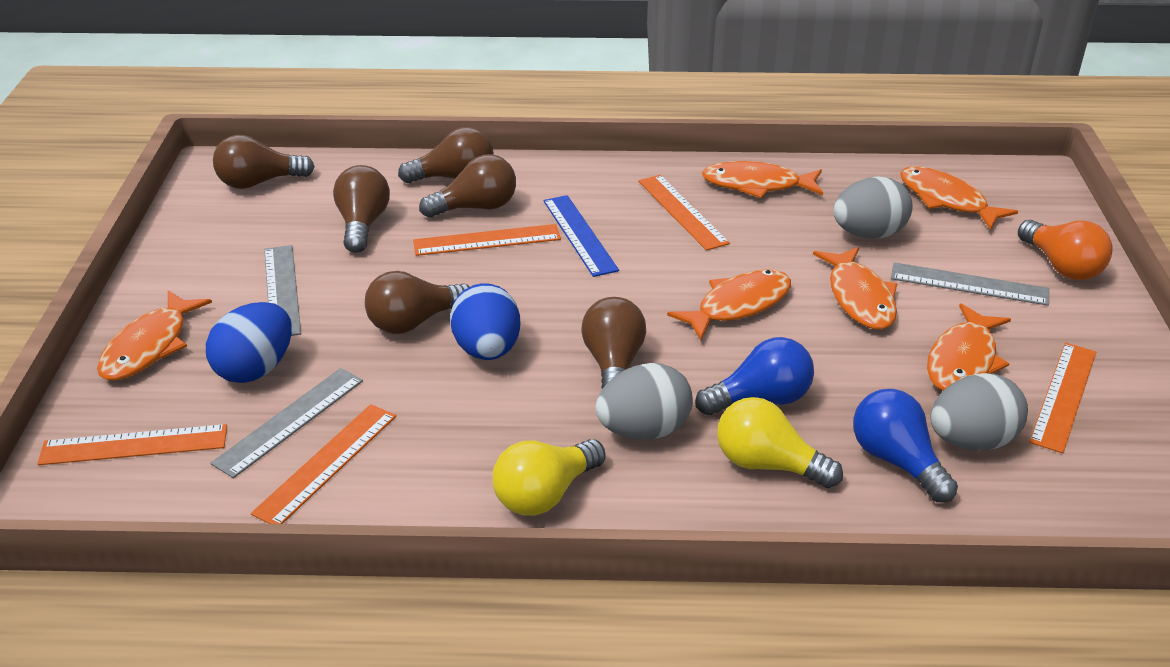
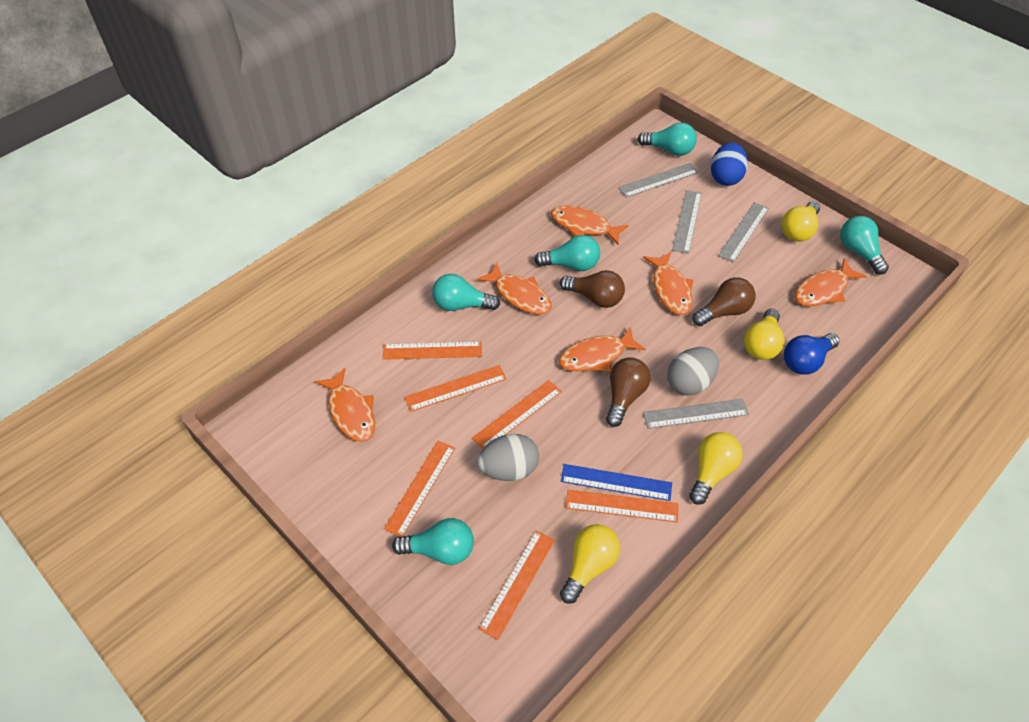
blue egg: [206,302,292,383] [450,283,521,360] = 2 -> [711,142,748,186] = 1
blue light bulb: [695,337,814,415] [853,389,958,502] = 2 -> [784,333,840,374] = 1
brown light bulb: [213,135,315,189] [333,165,390,253] [365,271,469,334] [398,127,494,183] [419,154,516,218] [581,297,646,389] = 6 -> [560,270,625,308] [606,357,650,427] [692,277,756,326] = 3
grey egg: [595,363,693,440] [834,176,913,239] [930,373,1028,450] = 3 -> [478,434,539,481] [667,347,719,396] = 2
grey ruler: [211,368,363,478] [264,245,301,336] [891,262,1049,306] = 3 -> [618,163,699,198] [643,399,749,429] [672,190,702,254] [718,202,769,263] = 4
orange light bulb: [1018,220,1113,280] = 1 -> none = 0
orange ruler: [37,424,227,465] [251,404,396,524] [413,224,561,256] [638,175,730,251] [1029,343,1096,453] = 5 -> [383,342,482,360] [384,441,455,537] [405,365,507,412] [472,380,562,449] [479,531,555,640] [565,490,679,522] = 6
turquoise light bulb: none = 0 -> [392,518,474,565] [432,274,500,311] [534,235,600,271] [638,123,697,156] [840,216,889,275] = 5
yellow light bulb: [492,439,606,516] [717,397,843,488] = 2 -> [560,524,620,604] [689,432,743,505] [744,308,785,360] [782,201,820,242] = 4

